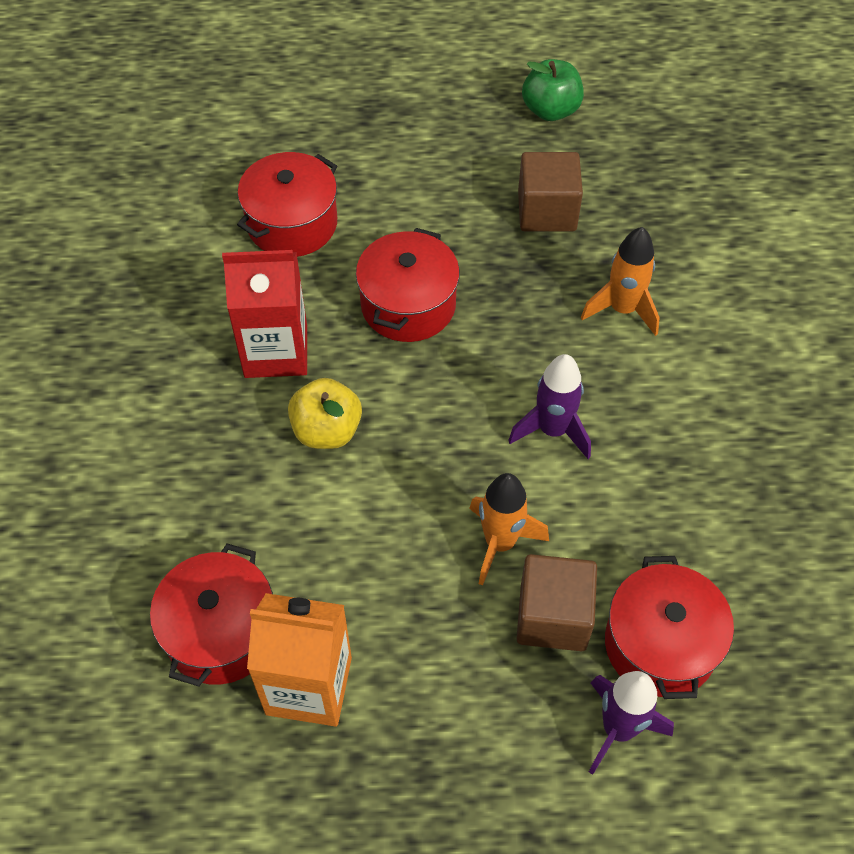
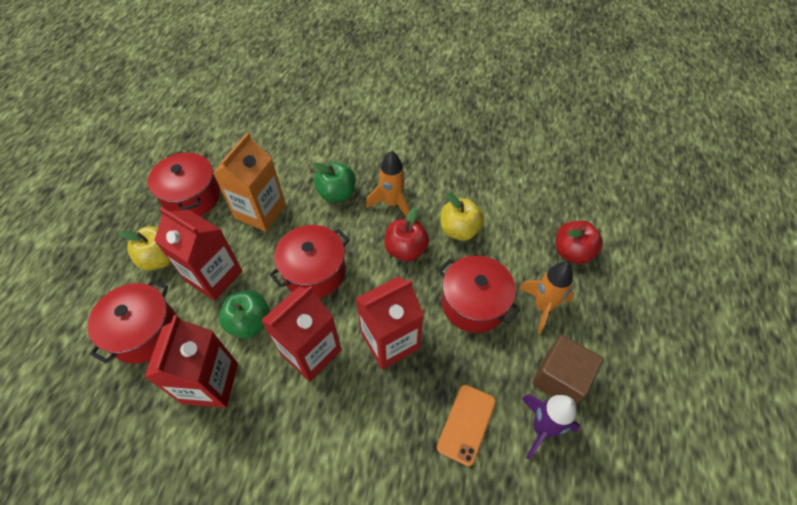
brown cube: [517,554,597,651] [518,152,583,231] = 2 -> [532,335,603,405] = 1
green apple: [522,59,584,121] = 1 -> [219,290,270,339] [312,162,356,202] = 2
orange phone: none = 0 -> [437,385,496,466] = 1
purple rocket: [508,354,591,459] [589,671,674,775] = 2 -> [521,394,580,460] = 1
red apple: none = 0 -> [385,208,429,261] [556,221,603,264] = 2
red carton: [222,250,307,378] = 1 -> [145,315,238,408] [154,207,242,301] [261,286,342,382] [355,276,424,370] = 4
yellow apple: [288,378,362,449] = 1 -> [118,226,171,270] [440,193,484,241] = 2

